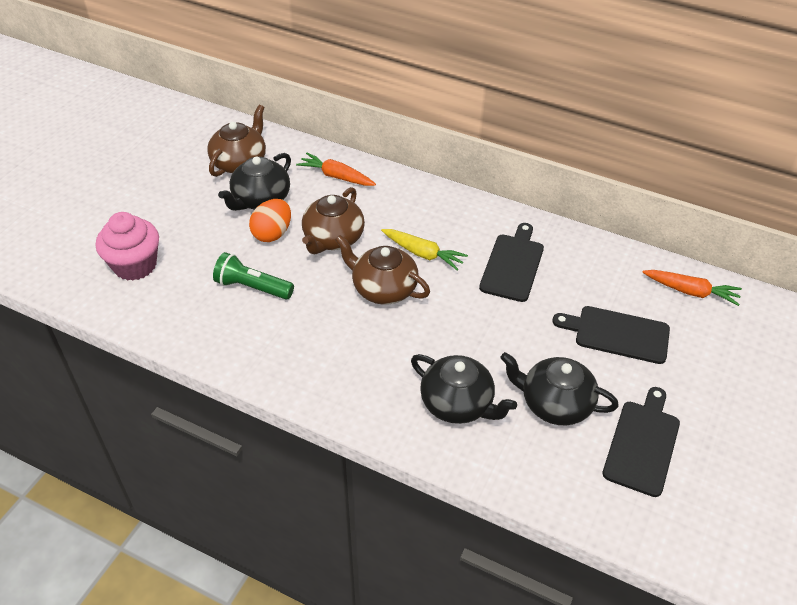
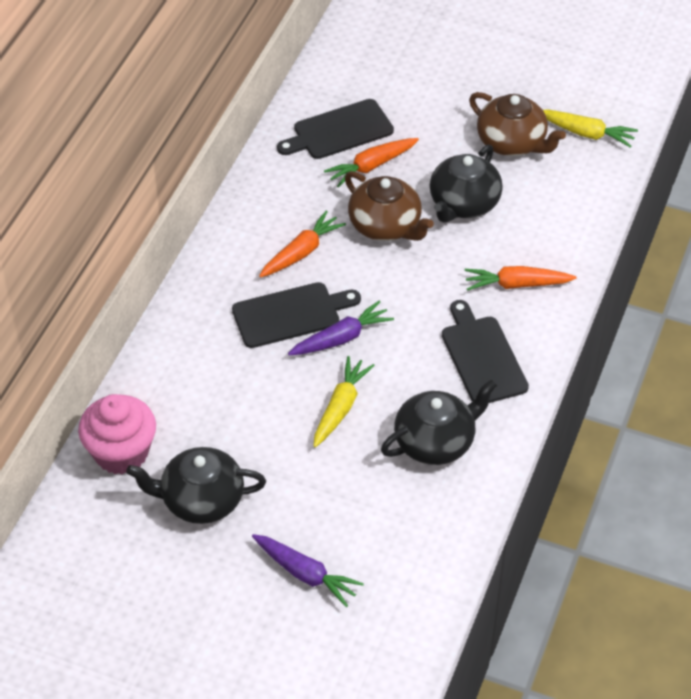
brown teapot: [207,105,266,177] [302,187,365,254] [335,235,430,304] = 3 -> [345,171,434,241] [469,92,566,156] = 2
green flashlight: [213,252,294,300] = 1 -> none = 0
orange carrot: [296,153,376,186] [642,270,742,306] = 2 -> [259,210,346,278] [324,138,419,187] [464,266,576,291] = 3
orange egg: [249,199,291,242] = 1 -> none = 0
purple carrot: none = 0 -> [252,534,364,607] [288,301,394,355] = 2
yellow carrot: [381,229,468,271] = 1 -> [314,356,375,448] [543,109,638,148] = 2

